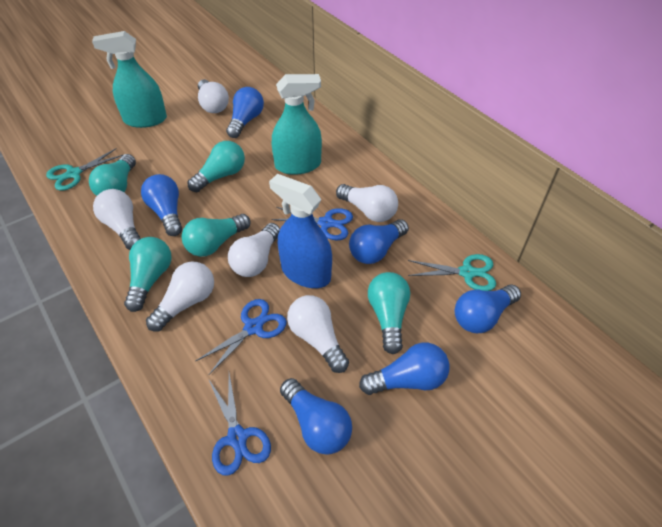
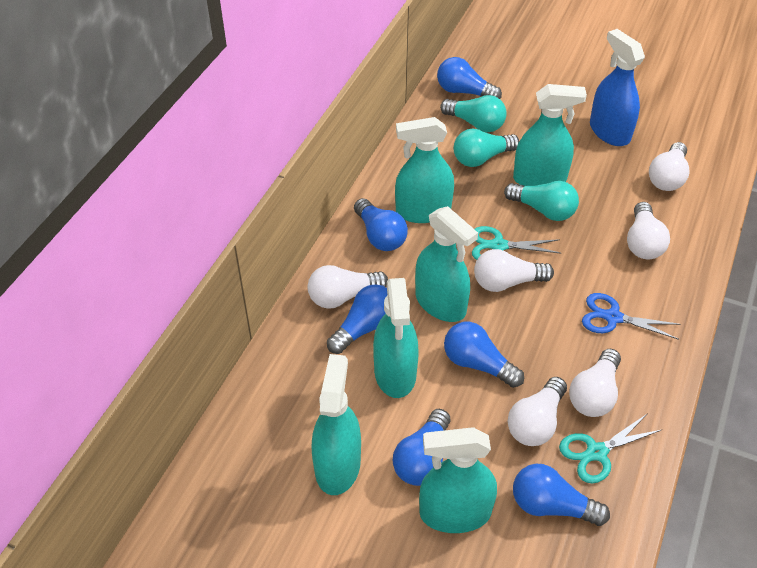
blue scissors: [196,299,287,375] [209,373,271,476] [271,207,353,241] = 3 -> [582,293,681,340] = 1
turquoise light bulb: [89,154,136,196] [124,237,171,312] [182,214,250,257] [188,141,245,192] [368,272,410,354] = 5 -> [440,95,507,132] [453,129,519,167] [504,181,579,221] = 3
turquoise spray bottle: [92,31,167,128] [272,74,322,175] = 2 -> [312,354,361,495] [373,278,419,398] [395,117,454,223] [415,206,478,322] [419,427,497,533] [513,84,587,186] = 6

